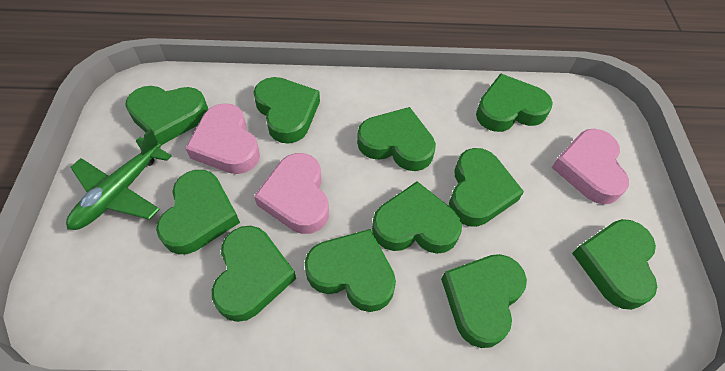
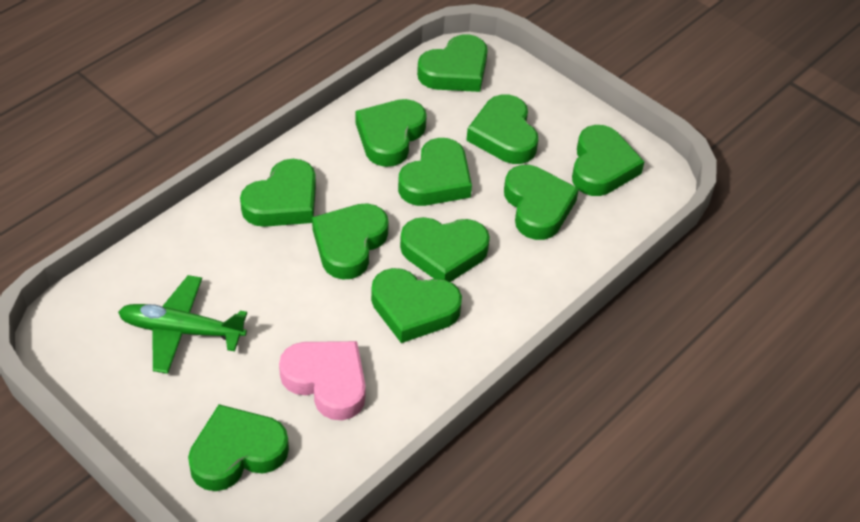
pink heart: [185,103,260,174] [254,153,329,234] [551,129,629,204] = 3 -> [279,341,366,420] = 1

